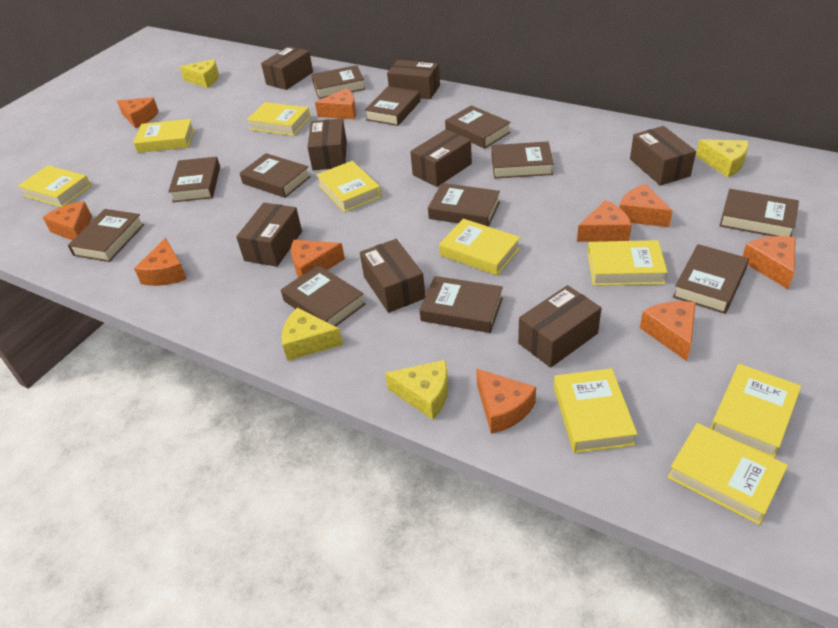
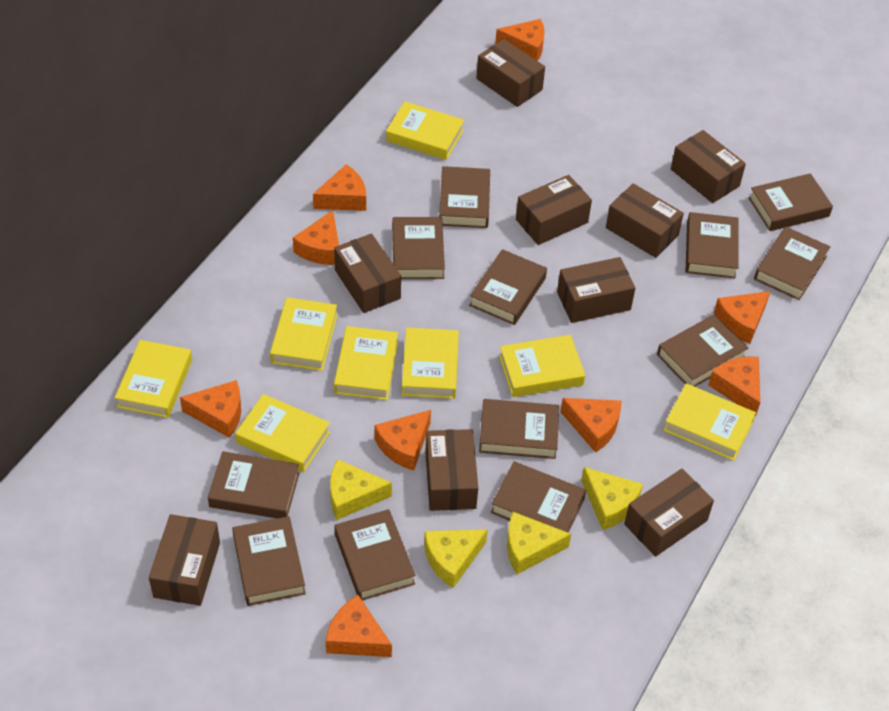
brown box: [236,203,302,267] [261,46,313,90] [308,118,347,170] [360,239,425,313] [387,60,440,99] [410,129,472,187] [518,285,602,368] [630,126,696,186] = 8 -> [149,514,220,606] [334,233,401,313] [425,429,478,511] [476,39,545,107] [516,175,592,245] [557,257,635,323] [606,183,684,258] [624,468,714,557] [671,130,746,203] = 9
orange cheese: [42,201,92,240] [117,97,159,128] [134,238,187,286] [291,240,345,277] [315,88,356,119] [476,368,536,434] [577,200,632,242] [619,184,673,227] [640,301,696,361] [743,236,796,289] = 10 -> [180,380,241,438] [293,210,339,265] [313,164,366,211] [326,595,392,657] [374,410,431,471] [495,19,545,61] [560,398,621,453] [708,357,760,417] [714,291,770,344] = 9
yellow book: [18,165,91,207] [133,119,194,153] [247,102,310,136] [316,161,381,212] [439,219,520,276] [554,368,637,453] [587,240,668,286] [668,423,788,525] [710,364,801,458] = 9 -> [115,340,192,418] [235,394,330,472] [270,297,337,371] [334,326,398,400] [386,101,464,160] [402,328,459,399] [499,335,585,397] [664,383,756,461] = 8

